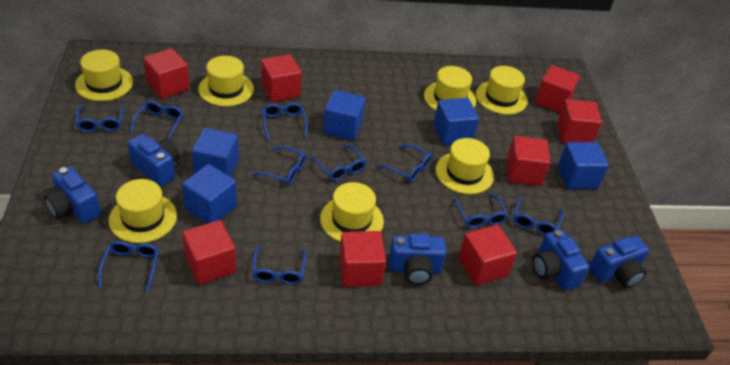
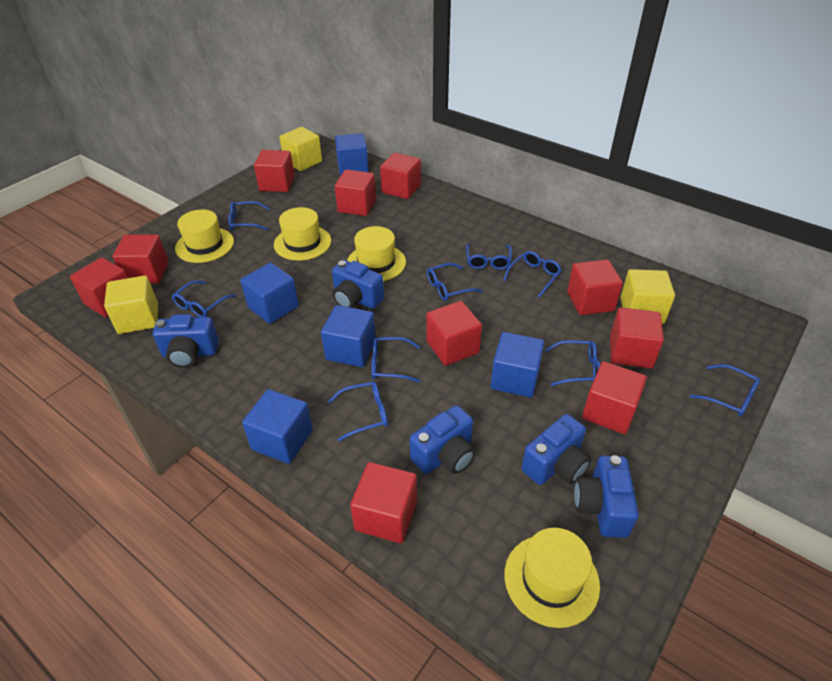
blue glasses: [76,105,124,132] [98,241,159,292] [130,101,183,139] [252,246,307,284] [253,146,307,185] [262,103,308,140] [311,145,366,181] [377,144,432,182] [452,194,508,228] [514,197,564,236] = 10 -> [172,281,236,317] [228,201,270,230] [328,382,388,441] [371,337,420,383] [427,263,482,301] [466,244,512,270] [503,251,562,298] [545,340,600,386] [690,364,760,417] = 9
red cube: [143,48,190,99] [182,220,236,285] [261,54,302,102] [339,231,386,287] [458,225,517,285] [506,136,551,186] [535,65,580,113] [557,99,602,143] = 8 -> [70,257,128,317] [112,234,169,284] [254,150,295,192] [335,169,376,216] [350,462,417,543] [380,153,421,199] [426,301,482,366] [567,260,623,315] [582,361,647,434] [610,307,664,368] = 10
yellow cube: none = 0 -> [104,276,158,334] [280,127,322,171] [620,269,675,324] = 3
yellow hat: [75,50,133,101] [109,179,177,243] [199,56,254,107] [320,182,384,242] [424,66,476,110] [436,138,494,194] [476,66,528,115] = 7 -> [175,209,234,263] [274,207,331,261] [347,226,406,281] [504,528,600,628] = 4

